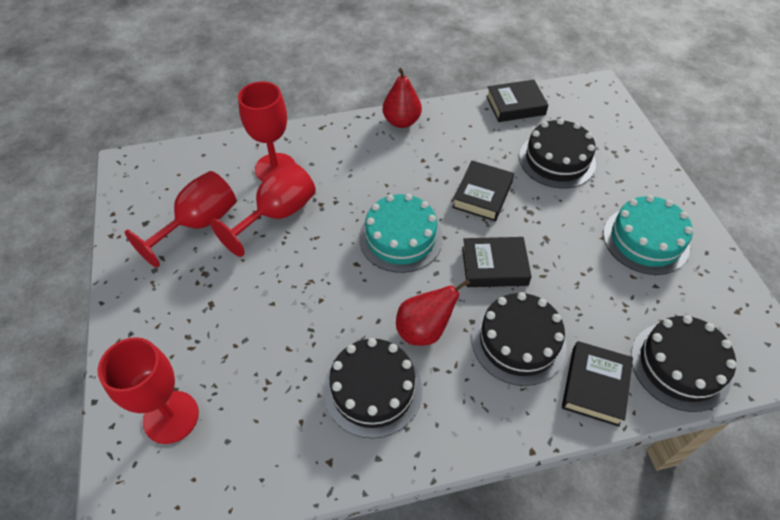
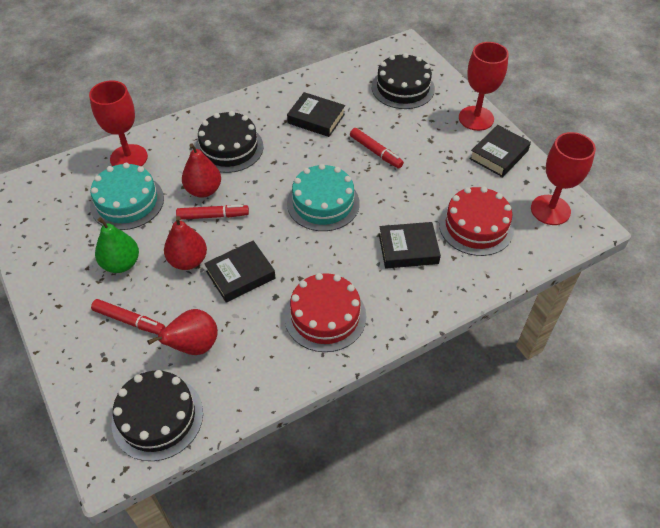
black cake: [324,338,422,438] [472,292,567,386] [519,119,596,188] [631,315,736,412] = 4 -> [111,370,203,461] [195,111,264,173] [372,53,435,109] = 3
green pear: none = 0 -> [95,217,139,273] = 1
red cake: none = 0 -> [284,273,366,352] [439,187,514,256] = 2
red goblet: [98,337,199,444] [125,171,236,268] [210,162,316,257] [238,81,295,181] = 4 -> [89,80,148,166] [459,42,509,131] [531,132,596,225] = 3
red marker: none = 0 -> [91,299,165,335] [176,205,249,220] [350,128,404,169] = 3
red pear: [383,68,422,128] [396,279,470,346] = 2 -> [147,309,218,355] [164,216,207,270] [182,143,221,198] = 3

